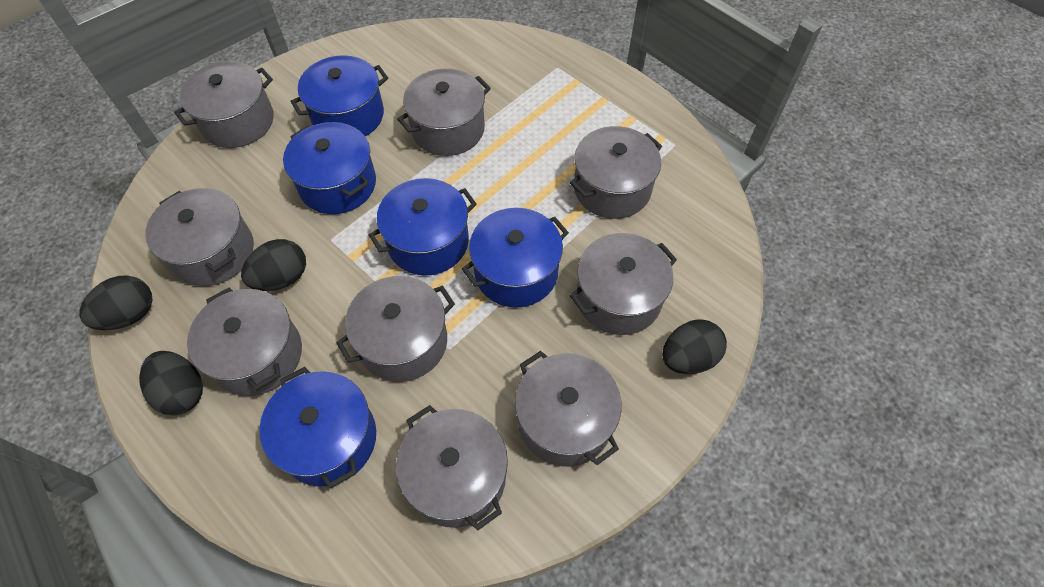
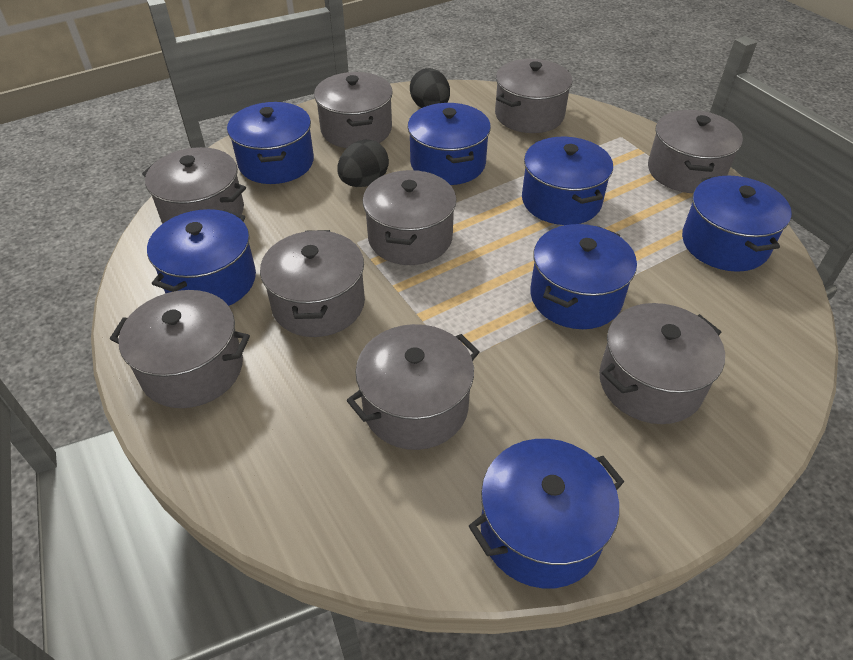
black egg: [79,276,153,330] [139,351,203,415] [241,239,306,291] [662,320,727,374] = 4 -> [337,139,389,187] [410,68,450,108] = 2
blue pot: [259,367,376,488] [283,122,376,214] [290,55,388,136] [369,178,477,276] [462,208,569,308] = 5 -> [147,209,256,306] [227,102,314,184] [408,103,491,185] [469,439,624,588] [522,137,613,225] [530,224,637,329] [682,176,792,272] = 7

